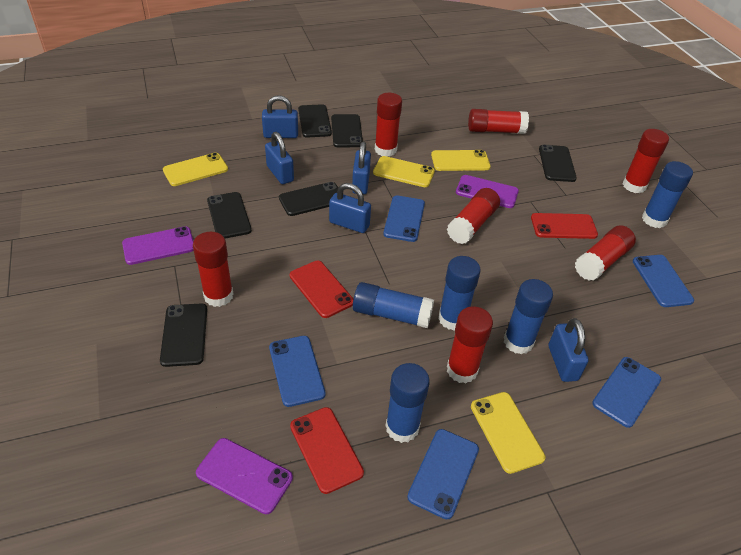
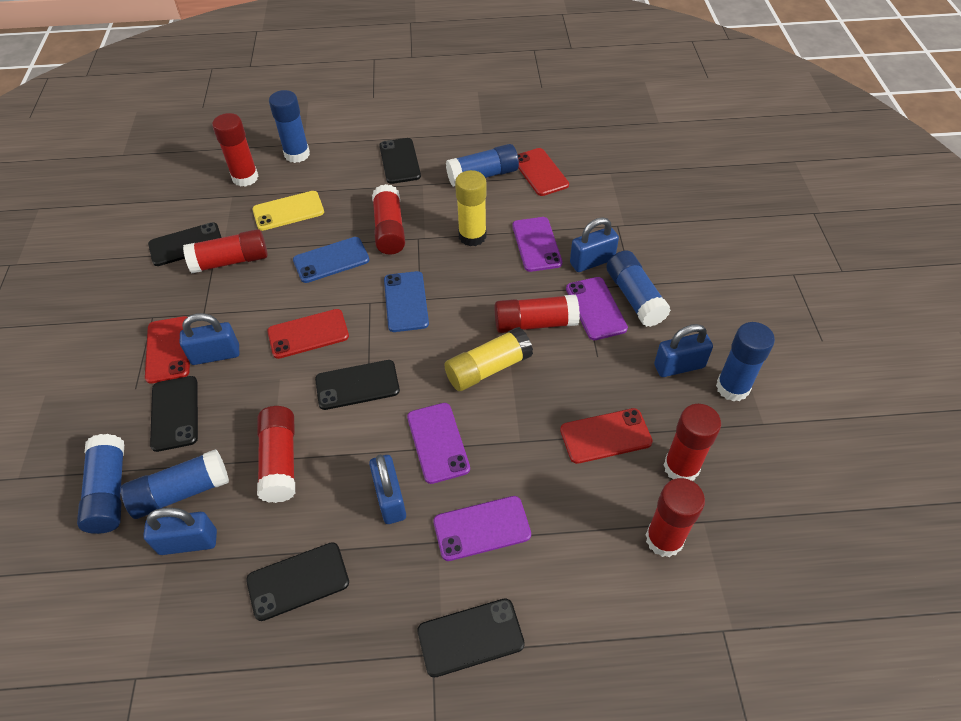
blue glue stick: [353,282,434,328] [386,363,430,443] [438,256,481,331] [504,279,553,354] [642,161,693,228] = 5 -> [77,434,124,534] [121,449,229,519] [269,90,310,163] [446,144,519,187] [606,250,671,327] [716,322,775,402] = 6
blue phone: [269,336,325,407] [383,196,425,242] [407,429,479,520] [592,357,661,428] [633,255,694,307] = 5 -> [293,237,369,283] [384,271,429,332] = 2
purple phone: [122,226,194,265] [196,438,293,514] [456,175,519,208] = 3 -> [407,403,470,484] [433,496,531,561] [512,217,562,272] [566,277,628,340] = 4
red phone: [290,261,353,318] [290,407,364,494] [531,213,598,239] = 3 -> [145,316,190,384] [267,309,349,359] [517,148,569,196] [560,408,653,464] = 4
yellow glue stick: none = 0 -> [444,327,533,391] [455,170,487,246] = 2
yellow phone: [163,153,228,186] [373,156,435,187] [431,150,491,171] [471,392,546,474] = 4 -> [252,191,324,231] = 1

